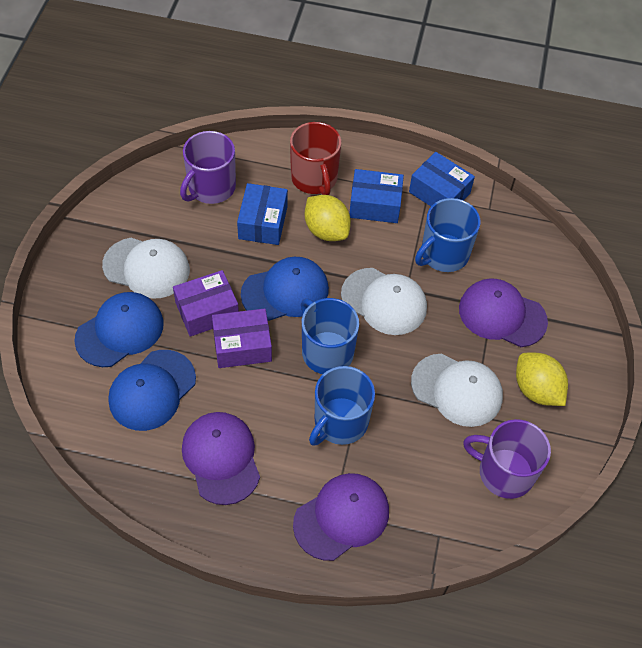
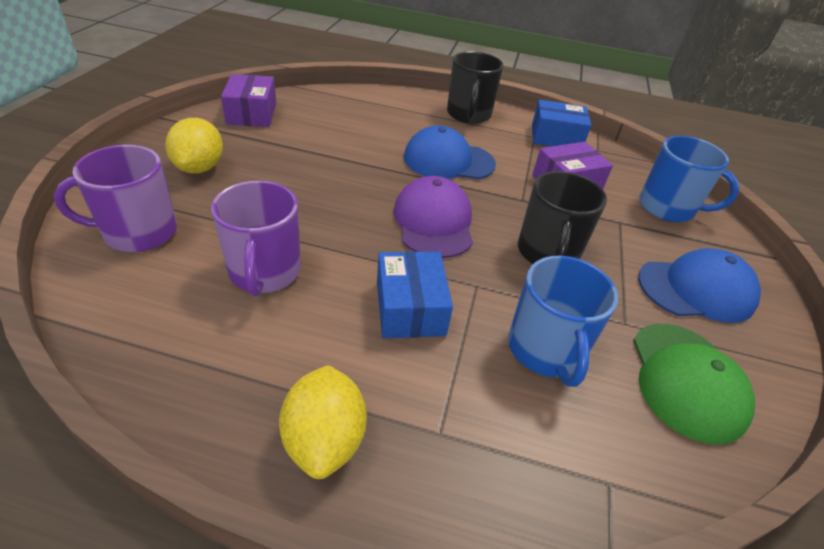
black mug: none = 0 -> [447,51,504,124] [518,171,607,264] = 2
blue box: [237,183,288,245] [349,169,404,223] [409,152,475,206] = 3 -> [377,251,453,338] [532,100,591,146] = 2
blue cap: [74,292,164,367] [108,350,196,431] [241,257,329,321] = 3 -> [404,125,496,179] [638,248,761,323] = 2
blue mug: [301,298,359,374] [309,366,375,446] [415,198,480,272] = 3 -> [508,255,618,387] [639,136,739,222] = 2
green cap: none = 0 -> [633,324,755,445] = 1
purple cap: [182,412,260,505] [293,473,389,561] [459,278,548,347] = 3 -> [394,176,473,258] = 1
red mug: [290,122,341,195] = 1 -> none = 0
white cap: [102,238,190,299] [341,268,427,335] [411,353,503,427] = 3 -> none = 0

